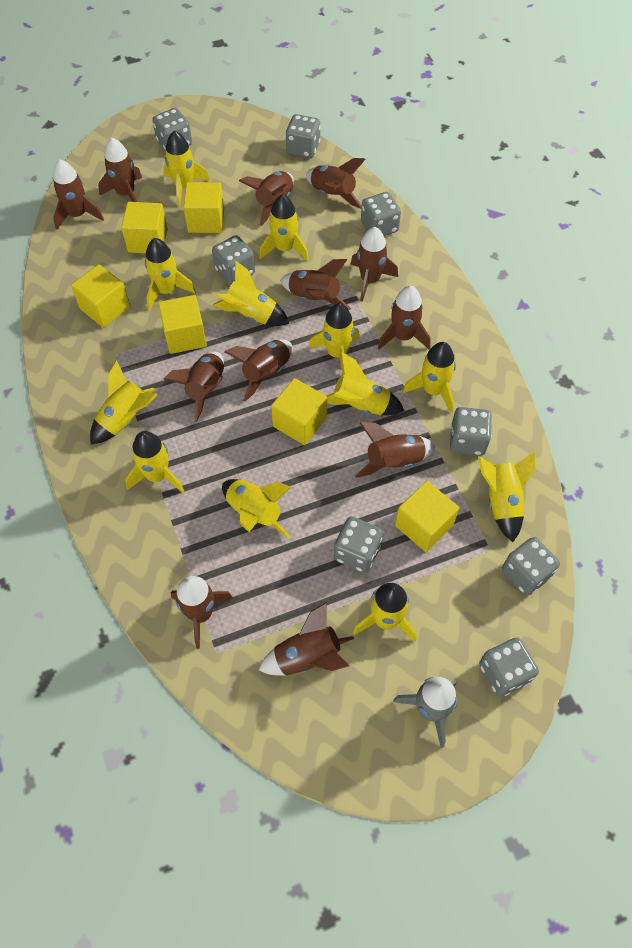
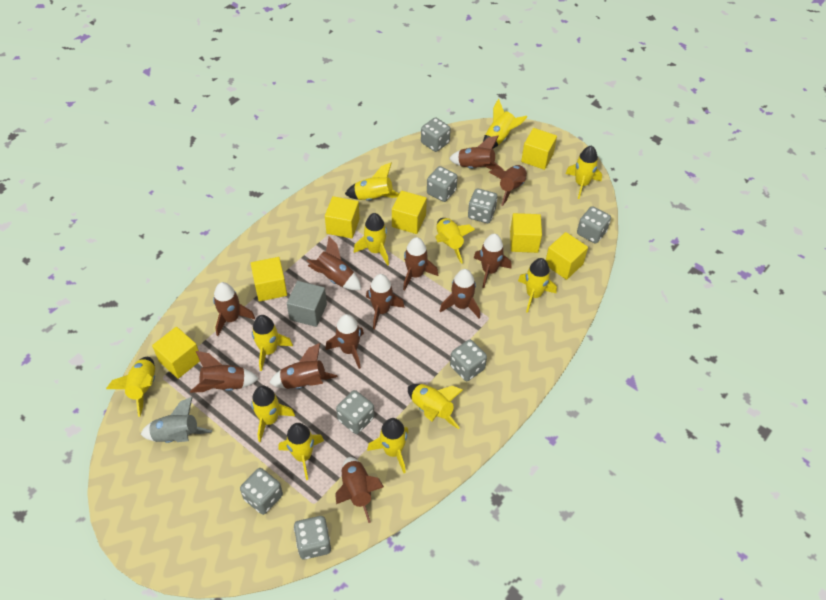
grey cube: none = 0 -> [287,281,327,327] = 1
yellow cube: [71,264,130,328] [121,202,168,253] [158,295,207,354] [183,182,224,233] [271,378,327,445] [395,481,459,552] = 6 -> [152,327,200,379] [251,257,287,301] [325,196,360,239] [392,191,427,234] [510,213,542,253] [521,128,557,170] [546,232,588,280] = 7

